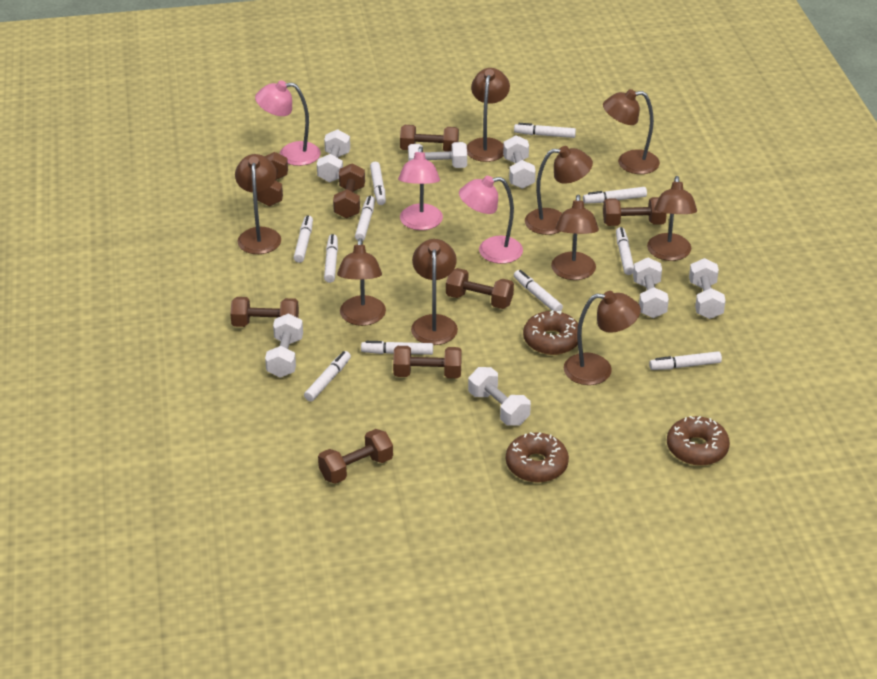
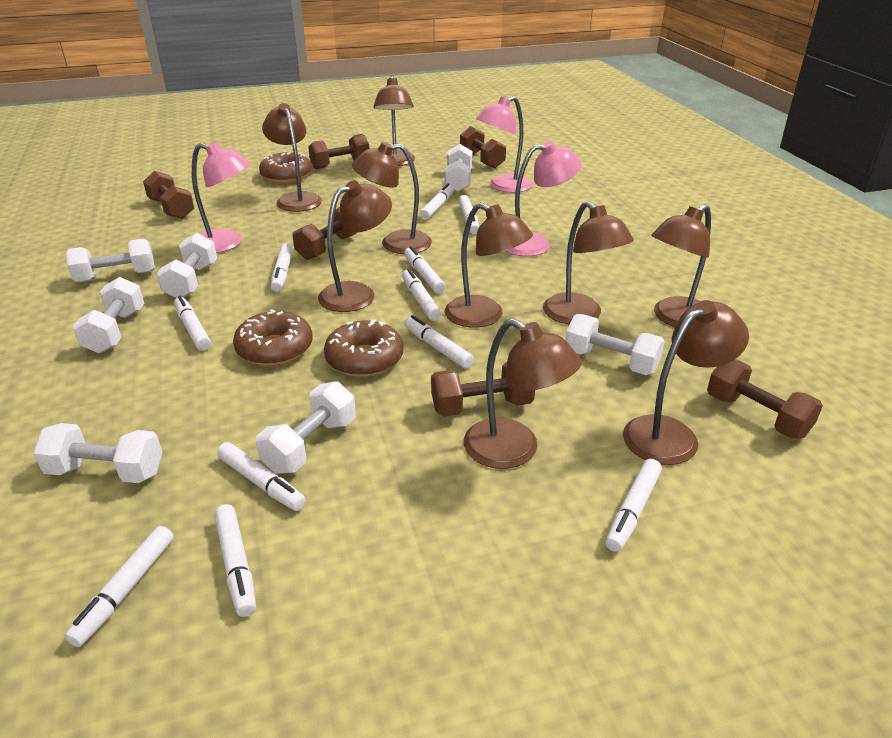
brown dumbbell: [230,297,299,327] [257,152,288,206] [318,429,393,484] [333,164,365,219] [393,346,462,378] [400,125,459,152] [446,268,514,309] [603,197,667,226] = 8 -> [143,171,194,219] [292,207,358,260] [308,134,369,169] [431,362,535,417] [460,126,506,169] [707,359,823,439] = 6

